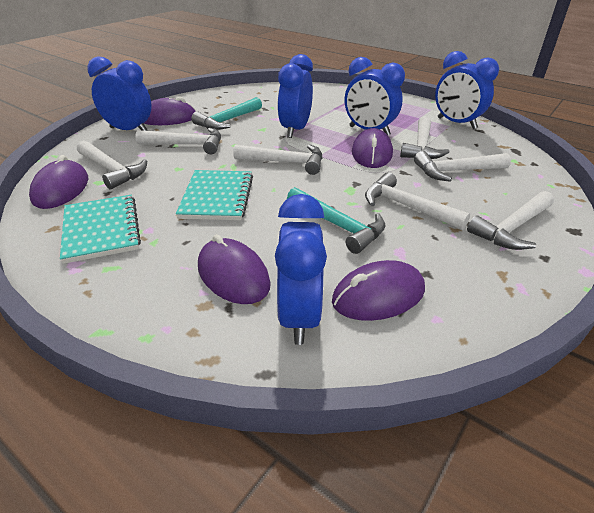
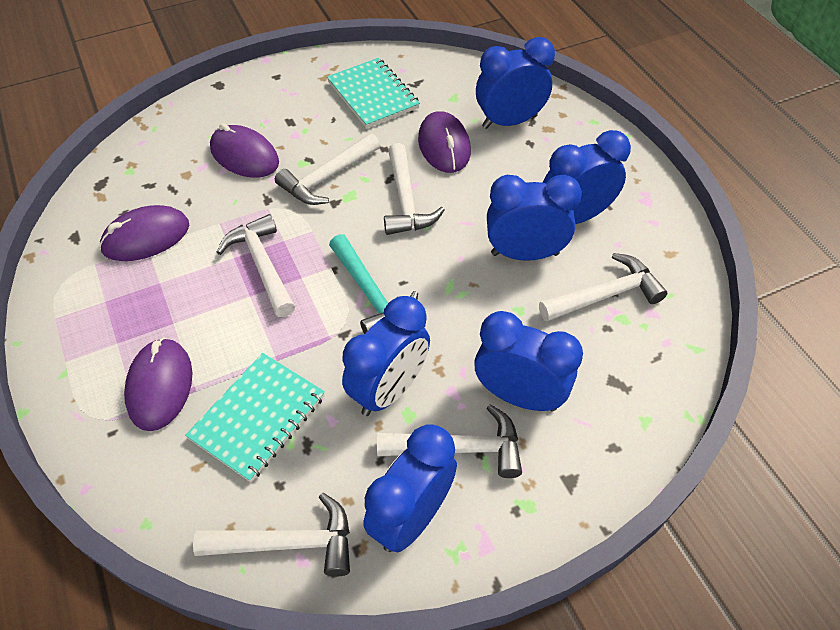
blue clock: [87,56,152,131] [275,194,327,345] [277,54,313,138] [345,57,405,135] [435,51,499,129] = 5 -> [342,296,430,416] [363,424,457,552] [474,311,583,411] [476,37,555,129] [487,175,582,261] [543,130,631,224] = 6
purple mouse: [29,155,88,209] [143,96,197,125] [198,234,271,304] [332,260,425,321] [352,128,393,168] = 5 -> [99,205,189,261] [124,338,192,431] [210,123,279,178] [418,111,471,173] = 4
turquoise hammer: [191,97,262,130] [287,187,385,254] = 2 -> [329,234,418,334] = 1
white hammer: [77,140,147,189] [135,128,221,154] [233,144,322,175] [365,172,470,230] [400,116,450,159] [414,151,511,182] [467,191,554,250] = 7 -> [193,493,350,577] [217,214,295,317] [275,133,380,205] [377,404,522,478] [384,143,445,235] [539,253,668,322] = 6

